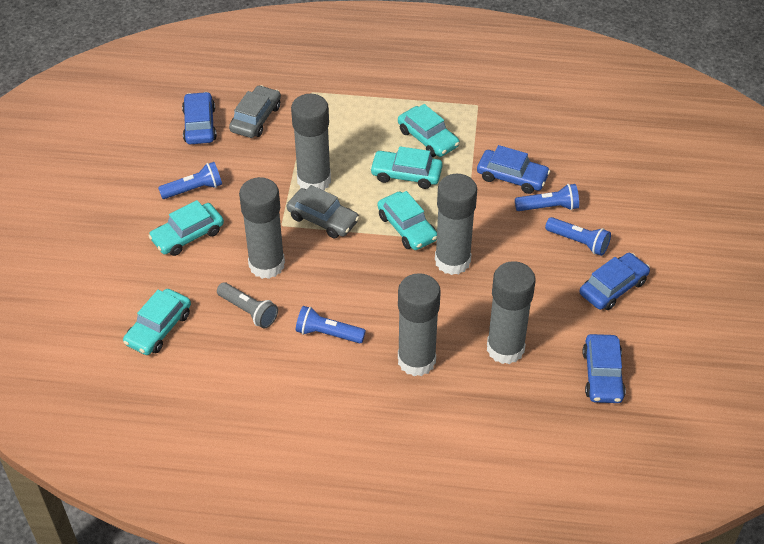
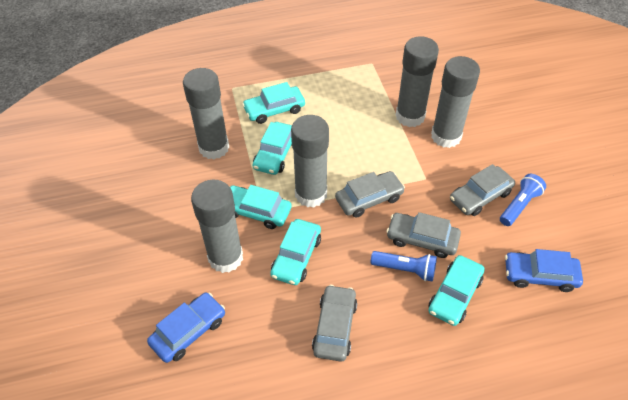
blue car: [182,92,217,144] [477,145,550,194] [580,253,650,310] [582,334,626,403] = 4 -> [147,292,225,363] [505,249,583,292] = 2
blue flashlight: [158,162,222,199] [296,306,366,343] [515,184,579,211] [545,217,611,256] = 4 -> [371,251,437,282] [500,174,546,226] = 2
grey car: [229,85,281,138] [287,185,359,238] = 2 -> [312,285,357,362] [335,171,405,218] [386,212,461,258] [450,164,515,216] = 4
grey flashlight: [217,282,278,329] = 1 -> none = 0

